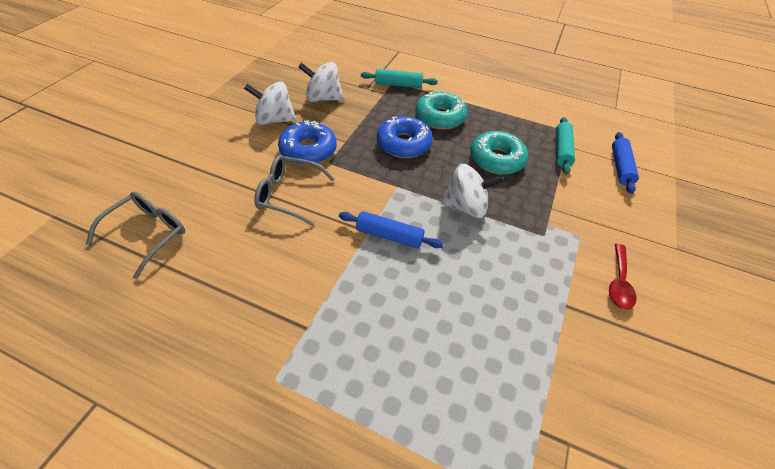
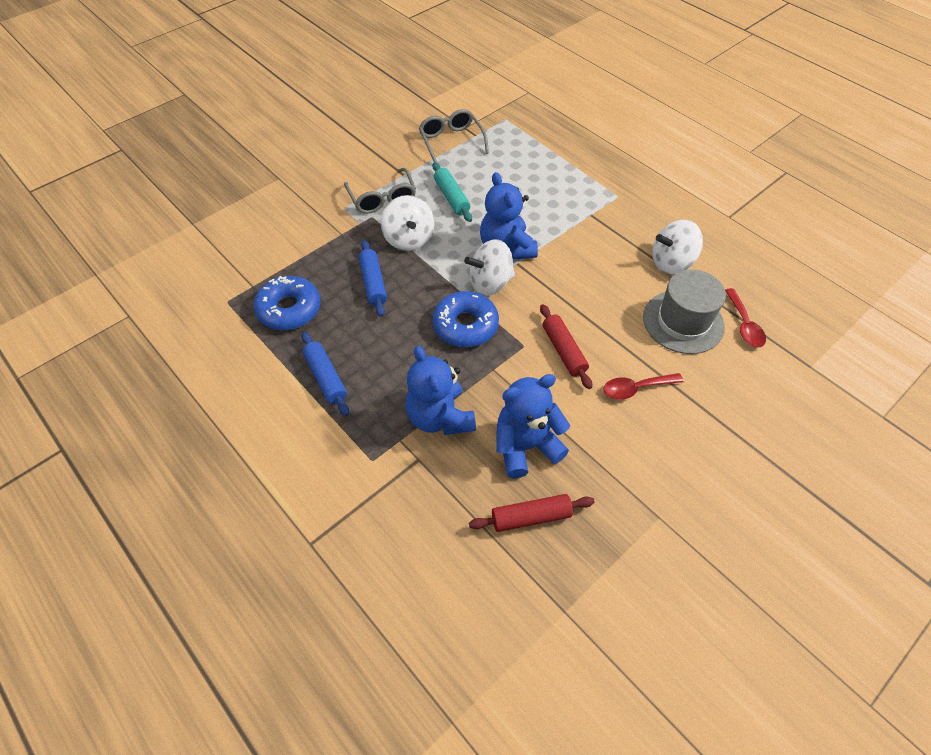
blue teddy bear: none = 0 -> [405,346,476,435] [480,172,538,260] [496,374,570,478] = 3
grey hat: none = 0 -> [643,269,726,354] = 1
red rolling pin: none = 0 -> [469,494,595,532] [540,304,592,389] = 2
red spoon: [609,244,636,310] = 1 -> [603,373,684,400] [725,288,766,348] = 2
turquoise donut: [415,91,467,130] [470,131,528,175] = 2 -> none = 0
turquoise rolling pin: [361,69,438,88] [556,117,575,174] = 2 -> [432,162,472,222] = 1

